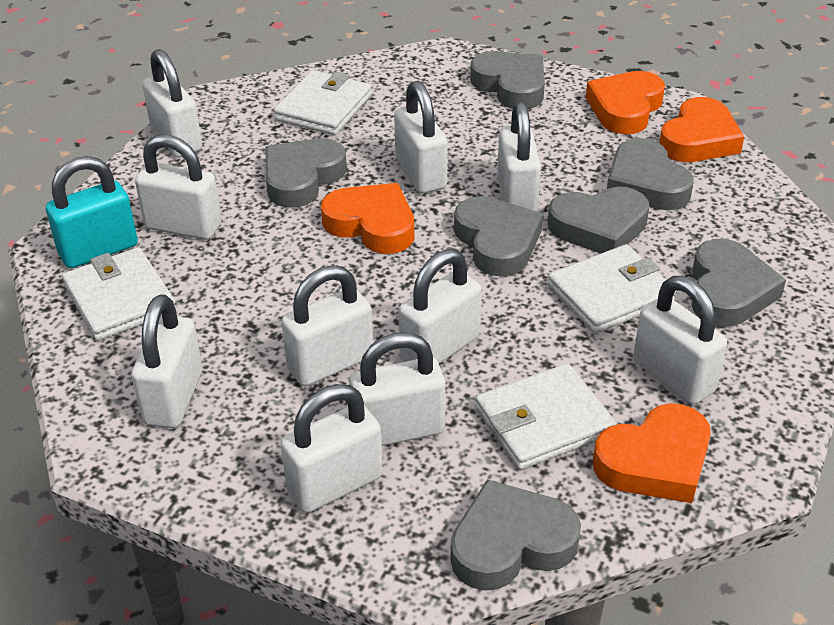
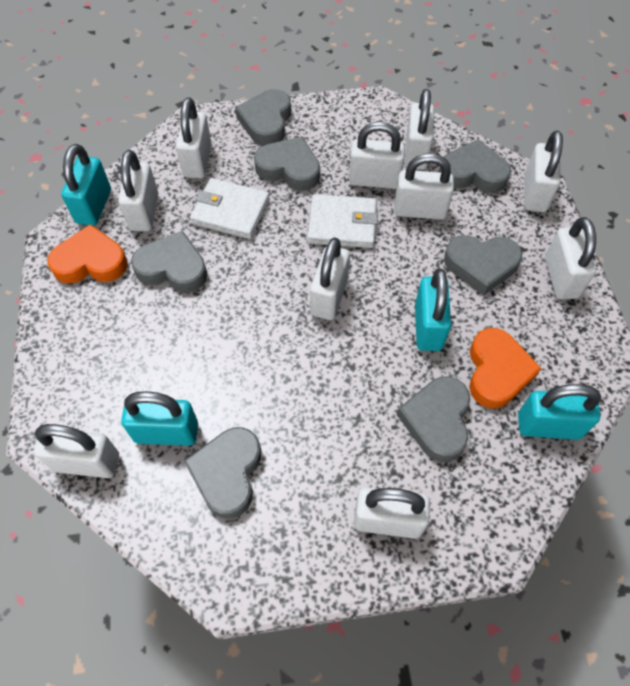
orange heart: [321,183,414,254] [586,71,665,134] [593,403,711,503] [659,97,744,162] = 4 -> [47,224,128,284] [469,328,542,409] = 2
turquoise padlock: [46,156,138,268] = 1 -> [61,144,111,226] [121,391,198,446] [415,269,451,351] [518,384,601,440] = 4
white wallet: [62,247,177,341] [274,70,372,135] [475,363,616,470] [548,244,676,334] = 4 -> [190,178,270,239] [307,194,378,248] = 2

